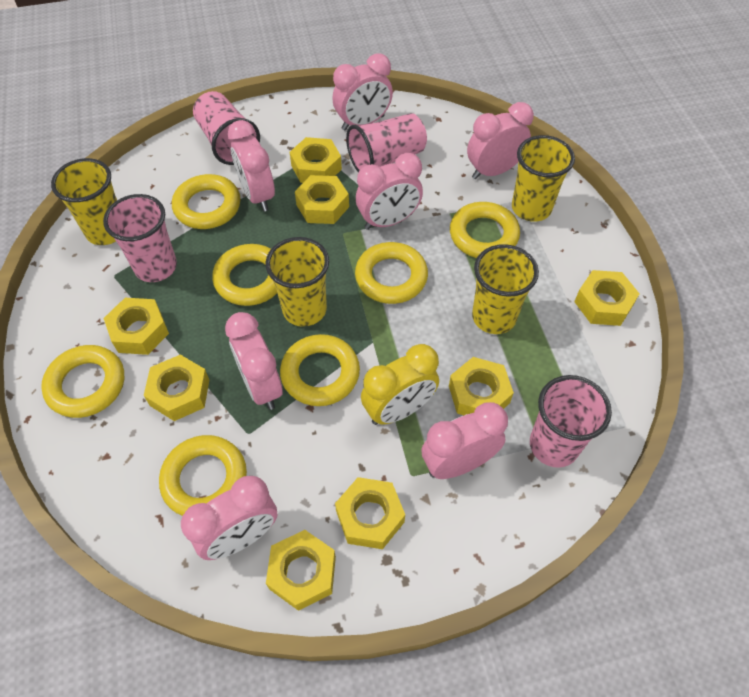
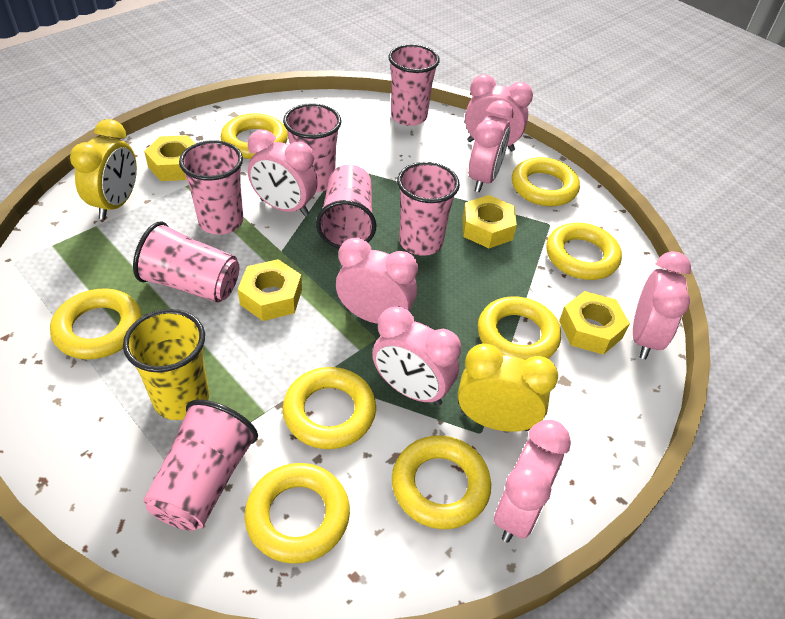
pink cup: [103,194,177,282] [193,91,260,165] [346,113,427,173] [530,375,612,468] = 4 -> [133,222,239,303] [144,399,258,531] [179,140,243,235] [283,103,342,193] [316,164,376,249] [388,44,440,126] [397,162,460,256] = 7
yellow clock: [361,344,439,425] = 1 -> [70,119,137,220] [458,344,558,432] = 2
yellow cup: [51,158,117,245] [265,237,329,327] [472,244,539,334] [512,135,575,222] = 4 -> [123,309,209,420] = 1
yellow nut: [103,298,169,355] [144,355,209,421] [266,530,336,611] [290,137,342,183] [295,175,349,224] [335,477,405,549] [449,357,514,415] [574,270,640,326] = 8 -> [144,135,196,181] [238,259,302,321] [463,195,517,248] [559,291,630,355] = 4
yellow ring: [41,345,124,418] [159,435,247,516] [172,174,240,229] [212,244,277,306] [280,334,360,406] [355,242,428,304] [450,202,520,258] = 7 -> [50,288,142,360] [221,113,288,159] [244,463,350,564] [282,367,376,449] [392,435,491,529] [478,296,561,360] [512,157,580,206] [546,223,622,280] = 8

